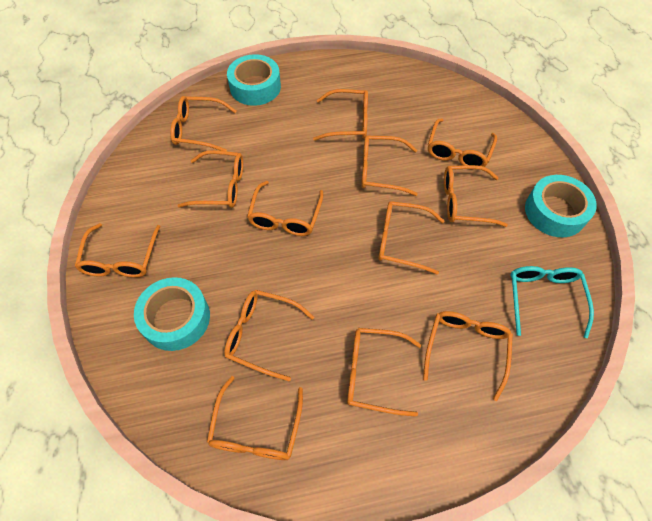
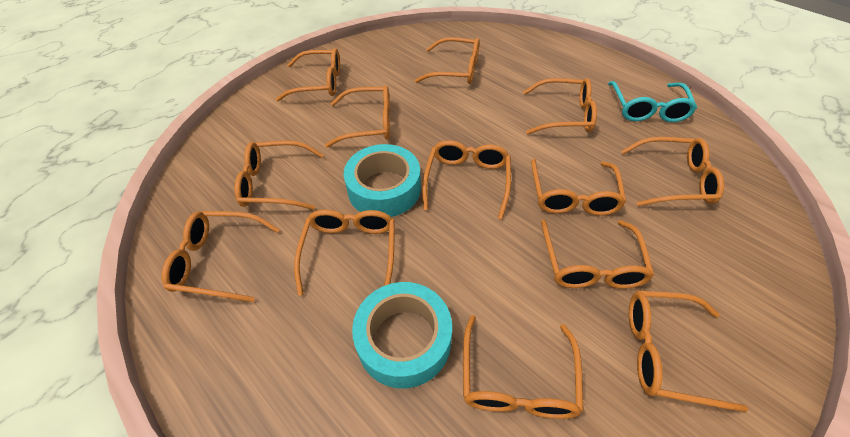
turquoise tape: [134,277,210,351] [227,54,281,106] [525,175,597,237] = 3 -> [344,144,421,217] [352,282,452,388] = 2

